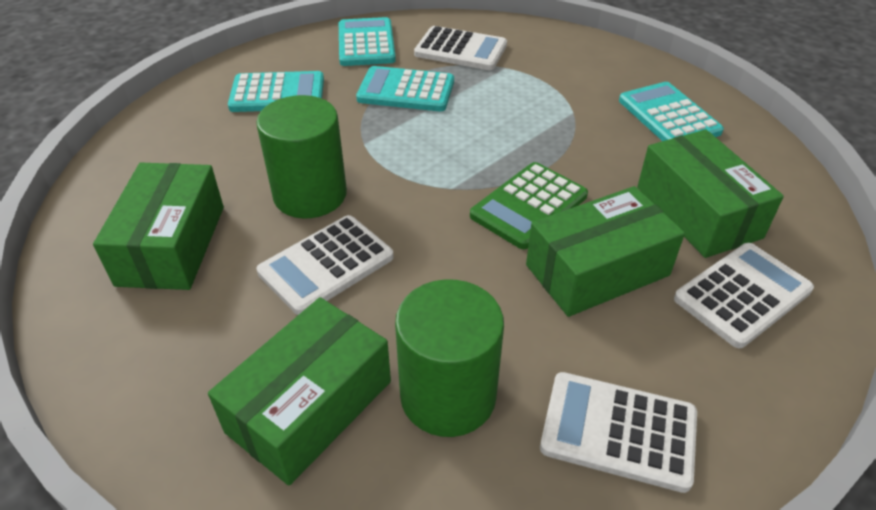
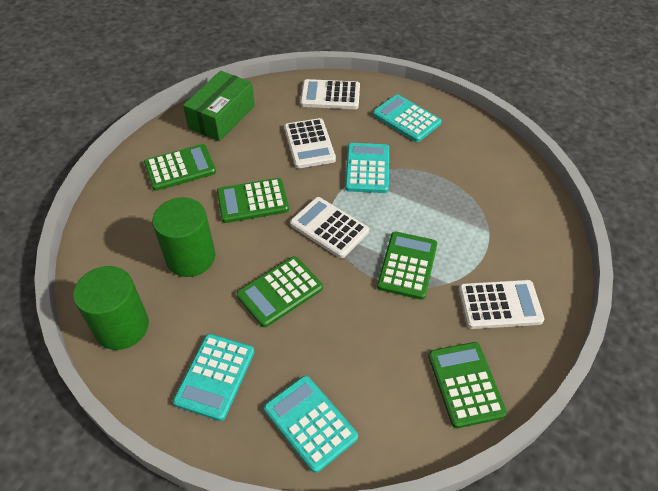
green box: [93,163,224,290] [208,297,391,486] [526,186,685,317] [637,130,784,258] = 4 -> [183,71,255,141] = 1
green calculator: [470,162,588,249] = 1 -> [144,144,216,191] [217,178,289,223] [237,257,323,327] [377,232,437,300] [428,342,507,428] = 5

